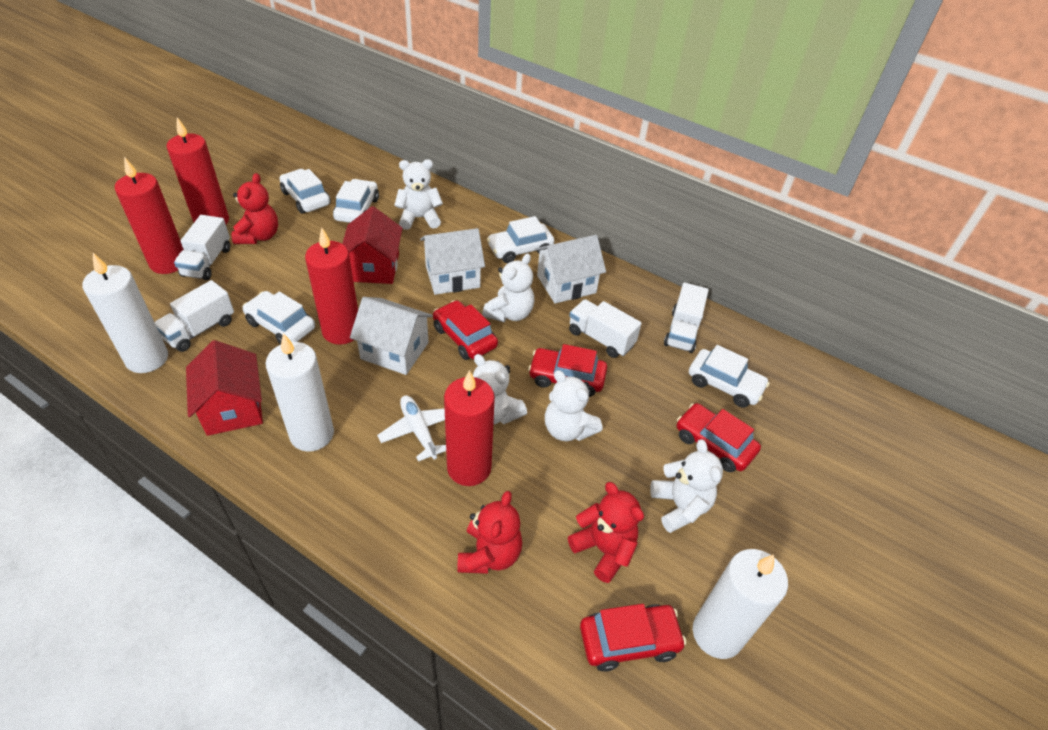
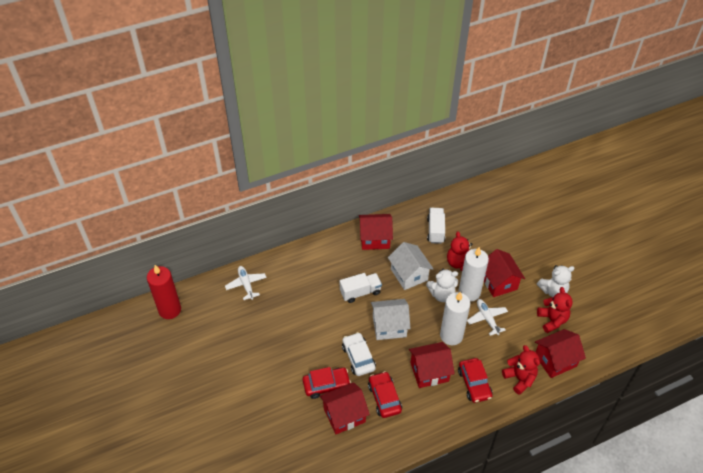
red candle: [115,157,184,274] [166,117,229,224] [305,228,358,345] [444,370,495,486] = 4 -> [147,265,181,319] = 1
red car: [433,300,498,360] [528,344,607,397] [580,604,686,672] [677,403,761,472] = 4 -> [303,367,351,399] [368,371,402,418] [458,358,493,403] = 3
red house: [186,340,263,436] [342,206,403,284] = 2 -> [320,382,370,434] [359,214,393,250] [409,342,455,388] [484,249,525,297] [535,329,586,378] = 5
white candle: [82,253,168,373] [265,333,334,452] [693,549,788,659] = 3 -> [440,292,470,345] [458,247,489,301] = 2
white car: [243,291,315,344] [280,169,331,214] [333,179,379,223] [487,216,554,263] [689,345,770,408] = 5 -> [342,332,376,376] = 1
white house: [350,297,433,375] [420,228,485,295] [535,235,606,304] = 3 -> [371,299,411,340] [388,242,433,290] = 2
white plane: [377,395,446,461] = 1 -> [225,266,267,300] [467,299,508,336] = 2
white teddy bear: [394,159,443,230] [473,354,527,425] [482,254,535,322] [545,370,603,441] [650,439,723,533] = 5 -> [426,269,458,302] [537,265,574,297] = 2
white truck: [155,280,234,352] [174,215,230,280] [569,299,642,358] [664,283,709,353] = 4 -> [340,273,382,303] [427,208,445,244] = 2

